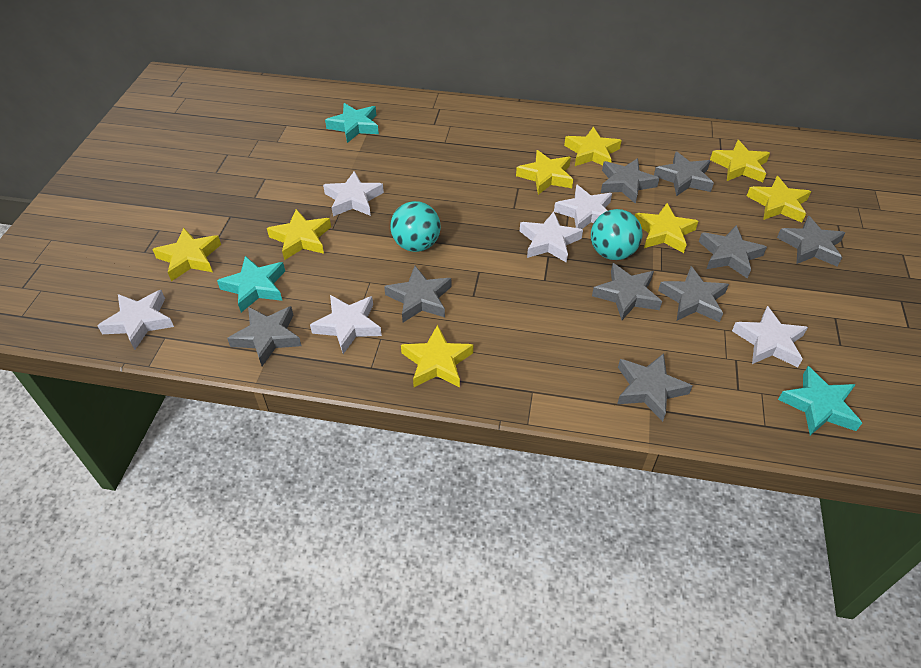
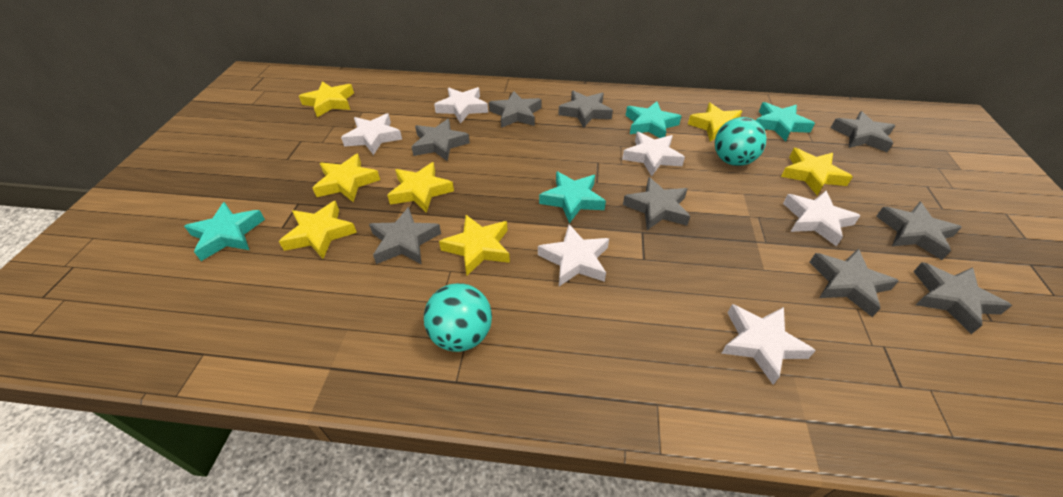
turquoise star: [217,256,285,312] [325,103,379,143] [778,366,862,435] = 3 -> [184,202,265,261] [539,171,606,224] [626,101,681,138] [756,102,815,142] = 4
yellow star: [152,228,221,281] [267,209,331,260] [401,325,473,387] [516,150,573,195] [564,127,622,166] [635,203,698,253] [710,140,770,182] [747,176,811,223] = 8 -> [279,201,357,259] [299,81,354,117] [313,154,380,202] [387,162,454,213] [439,215,510,276] [688,103,742,142] [781,148,853,196] = 7

